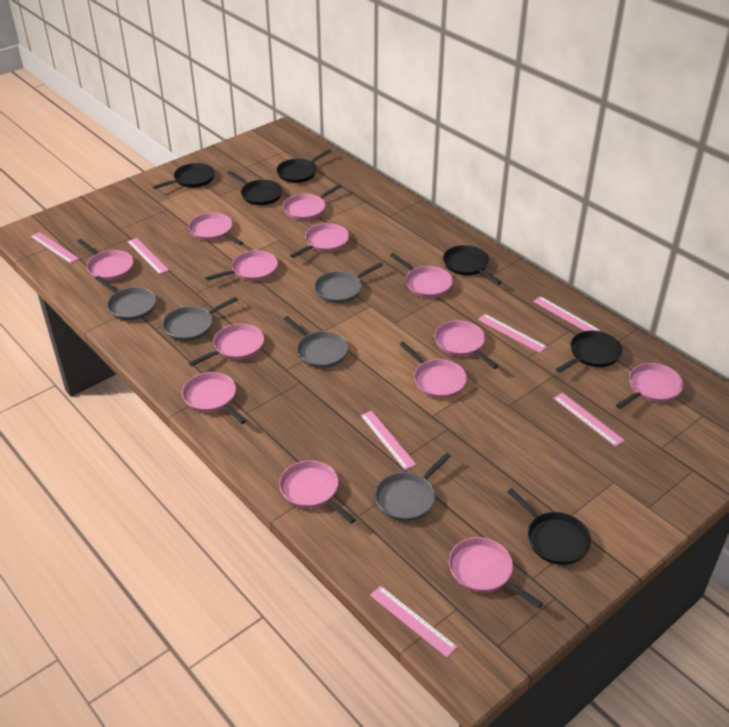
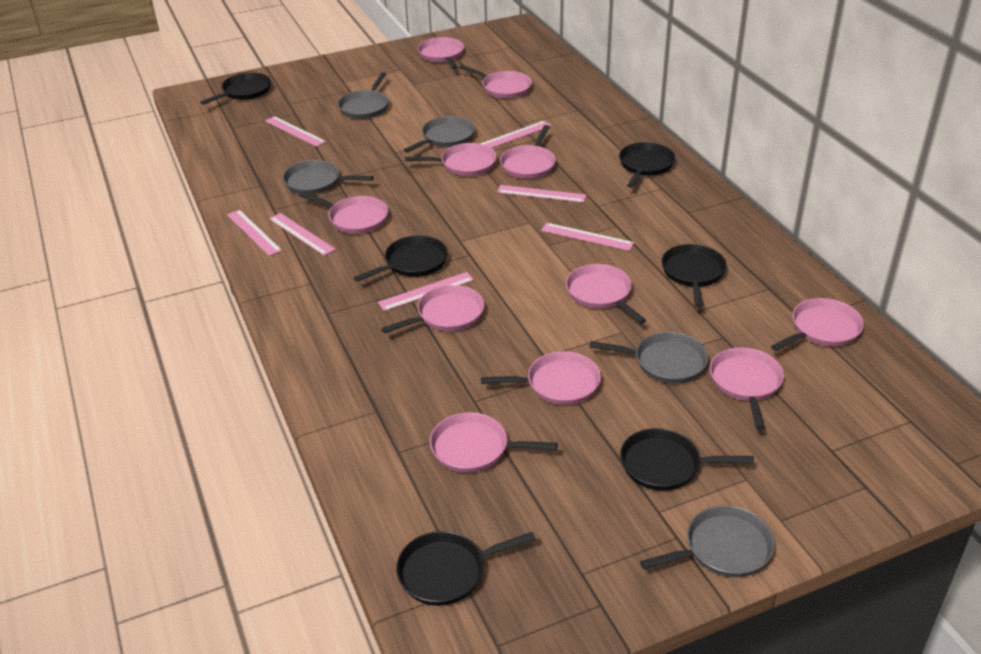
pink pan: [77,239,133,281] [182,372,246,424] [188,213,243,245] [189,324,264,366] [205,250,278,281] [279,460,356,523] [283,184,342,220] [290,223,349,258] [390,253,453,298] [399,342,467,398] [435,320,498,369] [449,537,543,608] [616,363,683,409] = 13 -> [299,192,388,234] [381,285,484,334] [405,143,497,176] [418,37,464,69] [430,412,558,473] [459,65,532,99] [481,351,601,405] [500,125,556,179] [566,264,646,324] [710,347,784,430] [771,298,864,351] = 11

